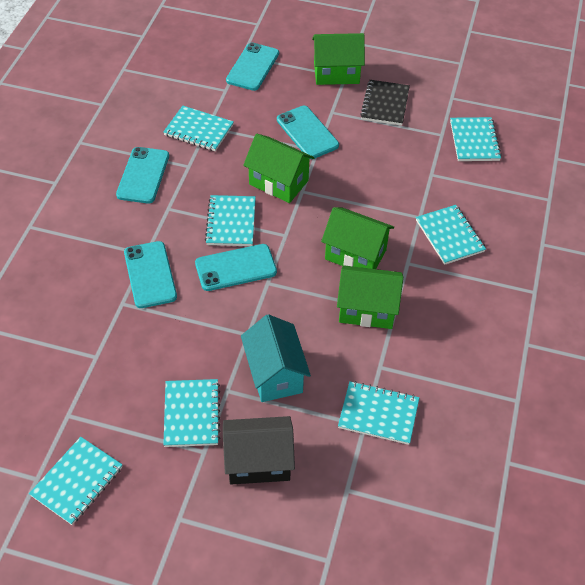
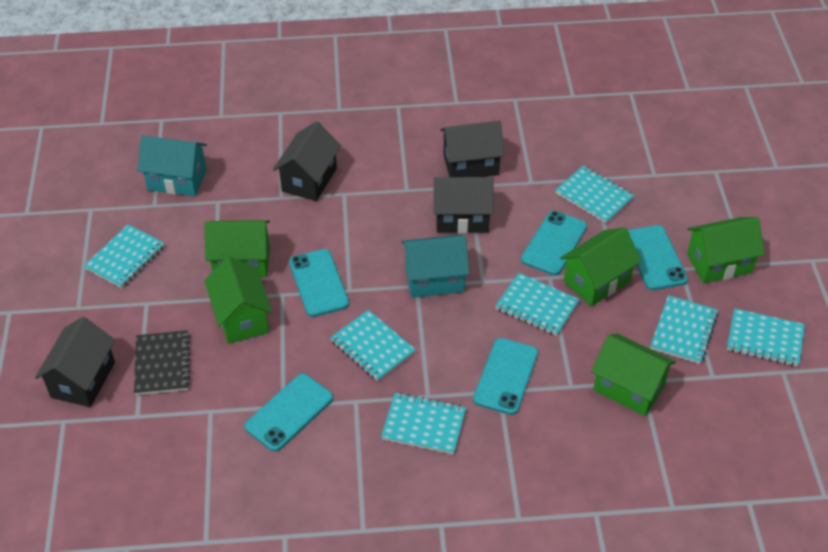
black house: [223,416,295,485] = 1 -> [35,317,115,407] [273,121,341,201] [433,177,493,233] [440,120,505,177] = 4
green house: [243,134,314,203] [312,33,365,85] [321,207,394,269] [337,265,403,329] = 4 -> [204,220,270,277] [204,256,272,344] [560,227,641,306] [591,334,676,416] [687,217,765,284] = 5
turquoise house: [241,314,311,402] = 1 -> [138,136,207,196] [401,235,470,298] = 2

